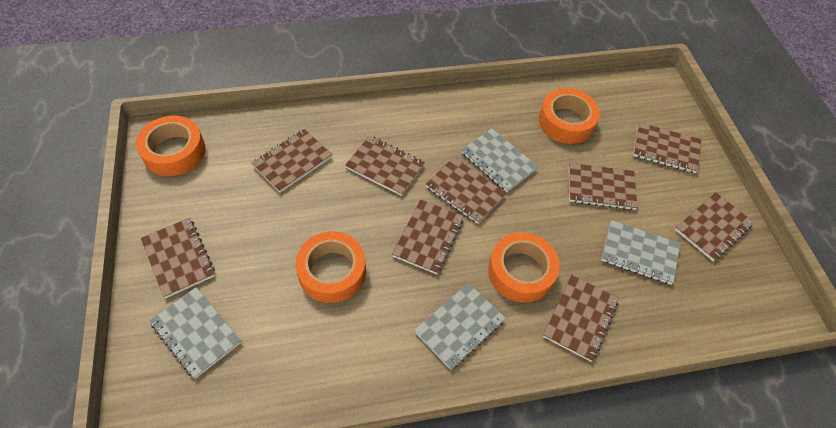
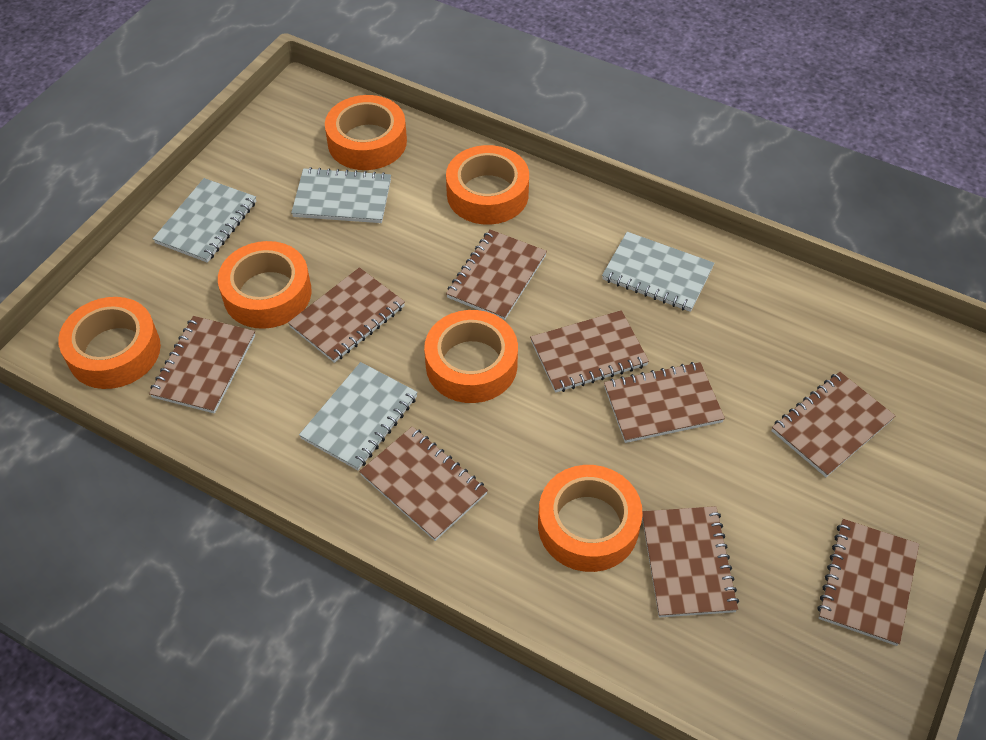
orange tape: [136,116,206,176] [295,231,366,303] [488,232,560,303] [539,88,600,144] = 4 -> [58,297,161,389] [218,241,312,329] [325,95,407,170] [424,310,518,403] [446,145,529,225] [538,465,643,572] = 6

